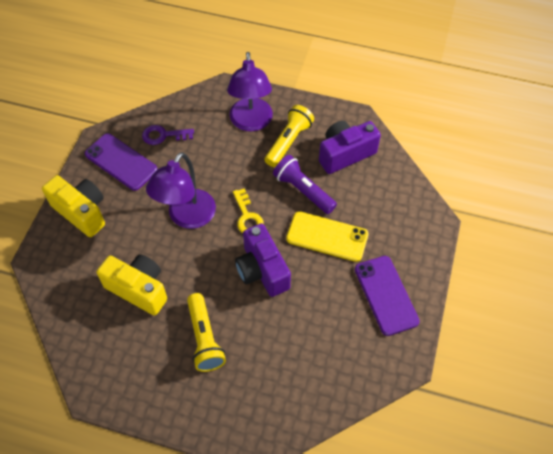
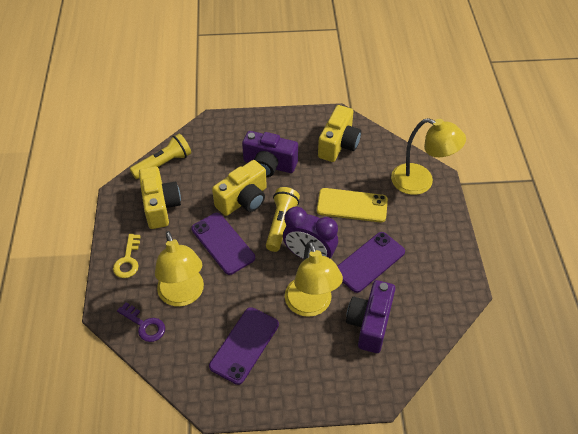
purple clock: none = 0 -> [283,206,338,259] = 1
purple flashlight: [273,155,337,214] = 1 -> none = 0
purple lamp: [146,152,216,229] [227,52,273,132] = 2 -> none = 0
purple phone: [85,133,157,191] [355,256,420,336] = 2 -> [191,213,255,275] [209,307,279,385] [337,232,405,293] = 3
yellow camera: [42,175,105,237] [97,254,167,316] = 2 -> [139,166,181,229] [212,160,267,216] [318,105,361,162] = 3
yellow lamp: none = 0 -> [155,231,204,307] [285,241,343,317] [391,118,466,195] = 3

